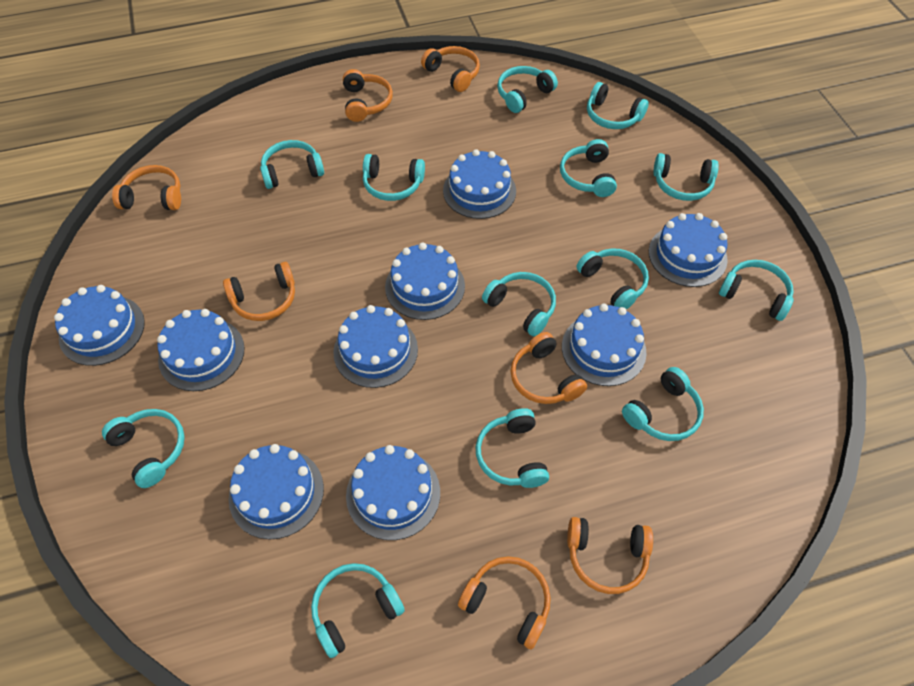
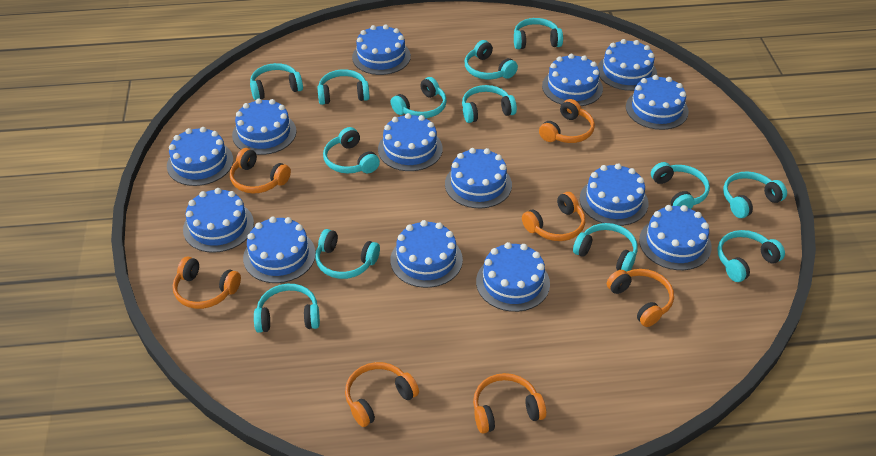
blue cake: [54,285,145,366] [157,309,245,391] [229,444,324,539] [333,305,418,388] [346,445,440,540] [385,242,465,320] [443,149,516,219] [562,303,647,386] [649,213,728,287] = 9 -> [167,127,233,186] [183,188,254,253] [232,98,296,155] [243,217,316,283] [352,25,411,75] [378,113,443,171] [390,220,463,288] [445,148,512,208] [476,242,550,312] [542,54,603,106] [580,163,648,226] [598,39,657,91] [626,75,689,130] [639,205,712,270] = 14

